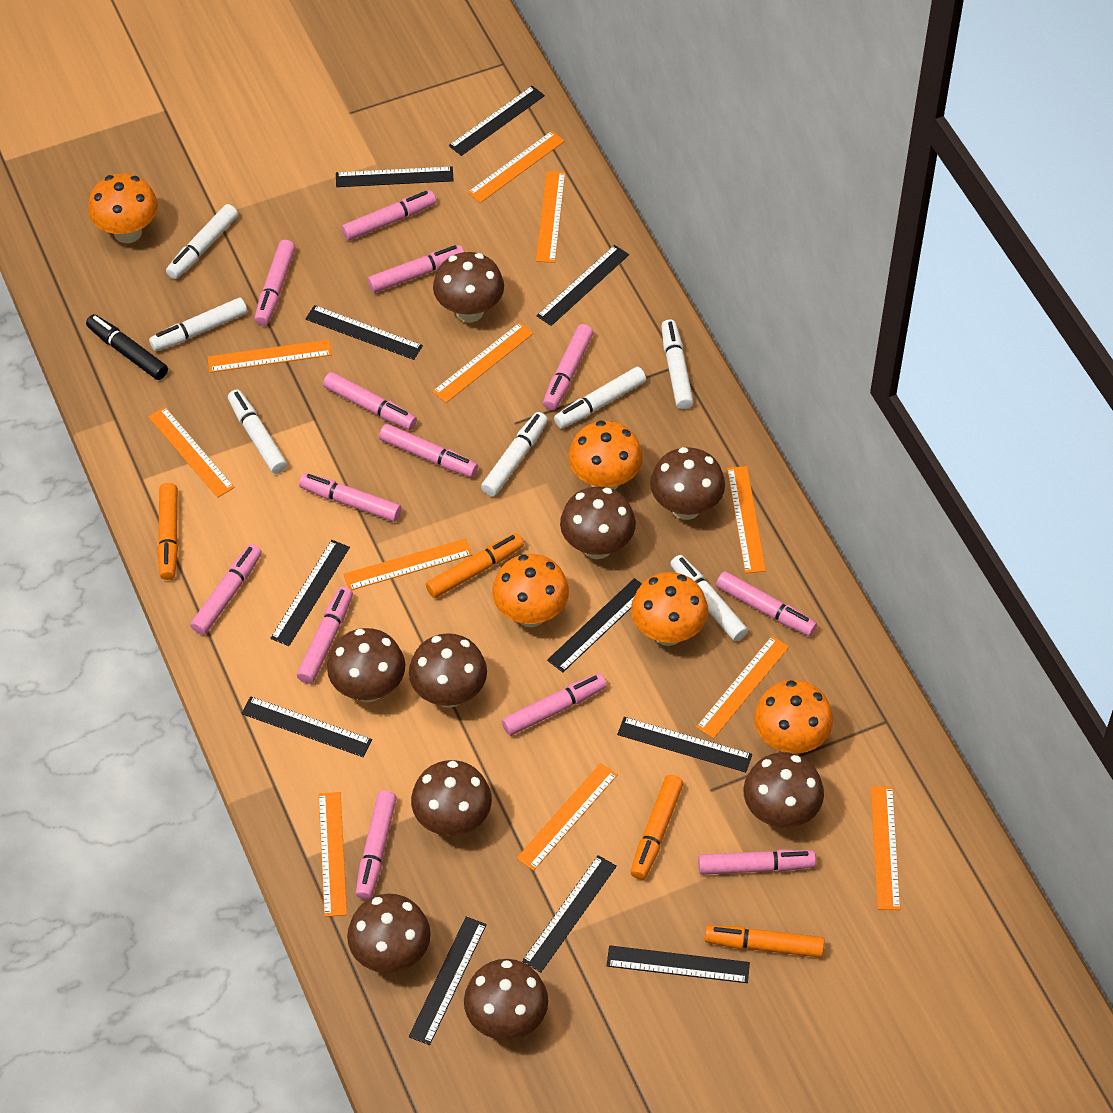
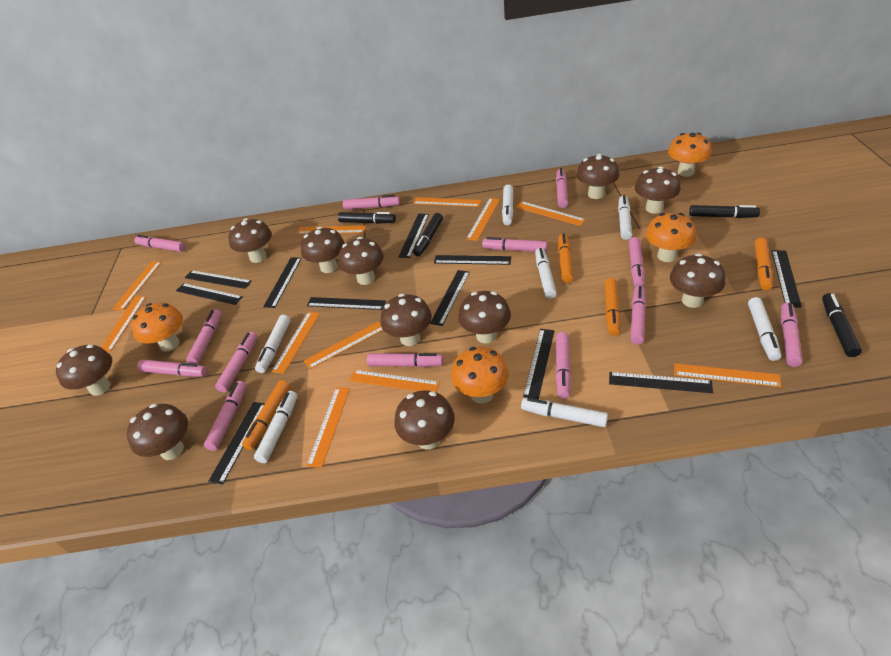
black marker: [86,314,168,380] = 1 -> [338,212,396,224] [413,213,443,256] [689,205,760,218] [822,293,862,357] = 4
brown mushroom: [327,628,405,702] [347,894,431,973] [409,633,487,708] [411,760,492,836] [433,252,504,322] [464,959,548,1040] [560,486,636,559] [650,447,725,520] [743,752,824,828] = 9 -> [56,344,112,396] [127,404,188,460] [228,218,272,263] [301,227,345,273] [338,237,384,285] [380,294,432,346] [395,390,455,449] [458,291,511,343] [576,154,619,199] [635,166,681,214] [670,253,725,308] = 11
orange mushroom: [88,173,158,243] [492,554,569,627] [568,421,643,490] [631,572,708,646] [754,680,833,754] = 5 -> [131,303,183,352] [451,347,509,404] [646,213,696,262] [668,133,712,177] = 4

